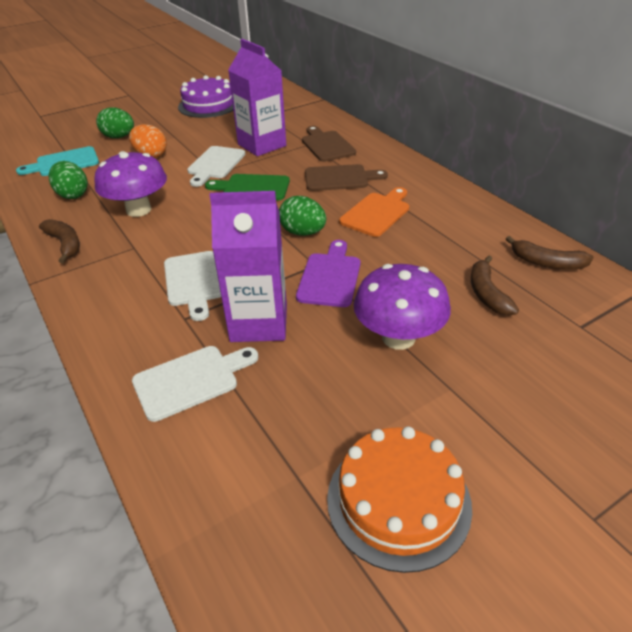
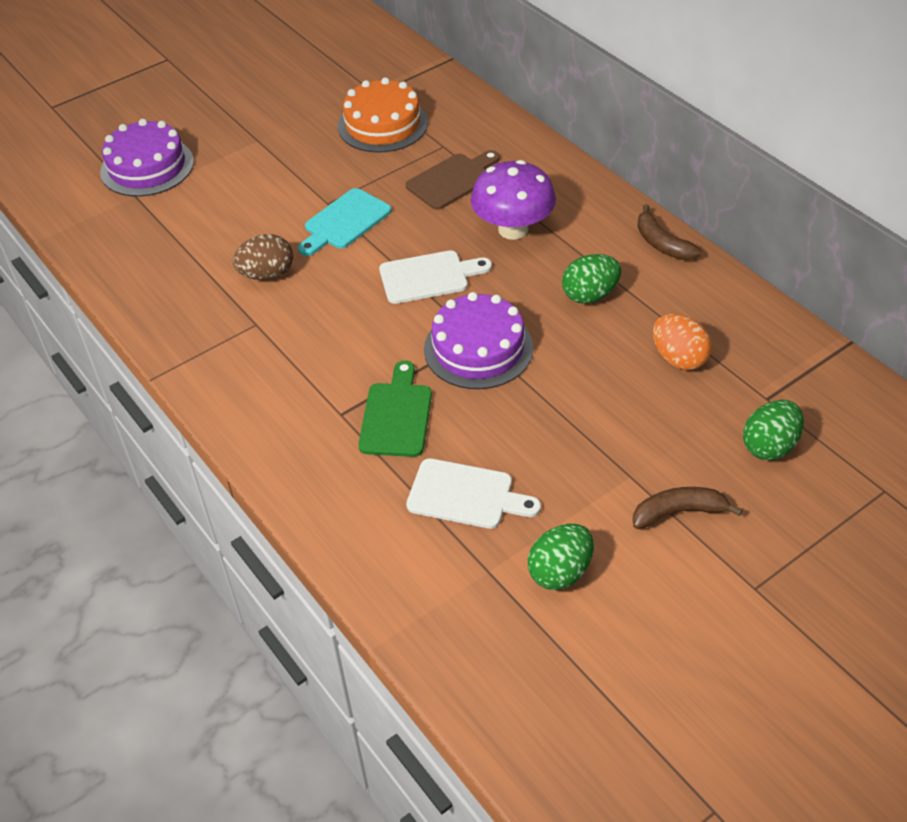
brown banana: [39,219,80,263] [471,255,519,316] [506,236,594,270] = 3 -> [633,487,742,529] [637,204,702,260] = 2
brown cutting board: [302,126,356,162] [305,164,388,191] = 2 -> [406,150,500,210] = 1
brown egg: none = 0 -> [232,234,293,280] = 1
orange cutting board: [339,187,409,237] = 1 -> none = 0
purple cake: [178,75,233,118] = 1 -> [100,119,194,197] [424,292,533,389] = 2
purple carton: [209,191,287,342] [228,39,286,156] = 2 -> none = 0
purple cutting board: [296,240,360,307] = 1 -> none = 0
purple mushroom: [94,151,167,217] [354,264,451,350] = 2 -> [471,160,556,240] = 1
white cutting board: [132,346,259,422] [164,251,221,321] [187,146,245,187] = 3 -> [379,250,492,304] [406,458,541,529] = 2

